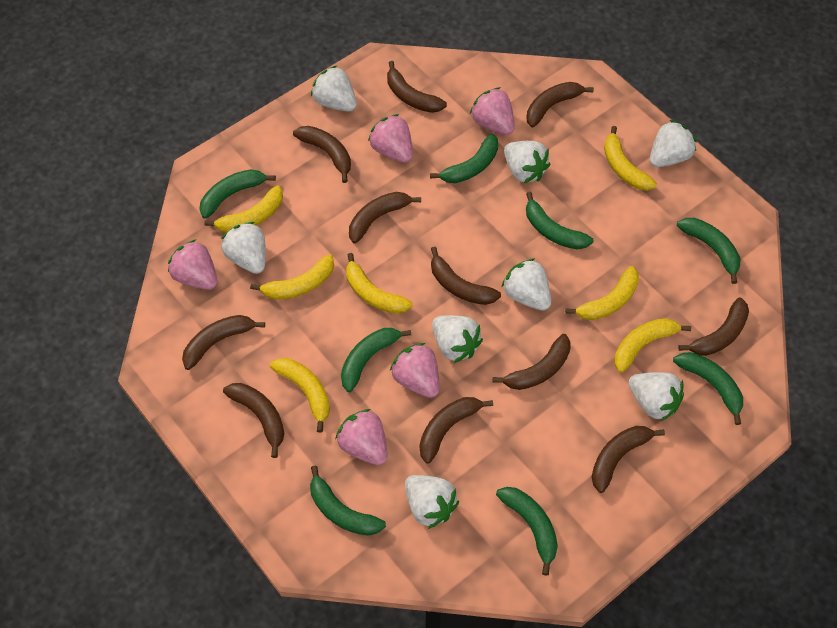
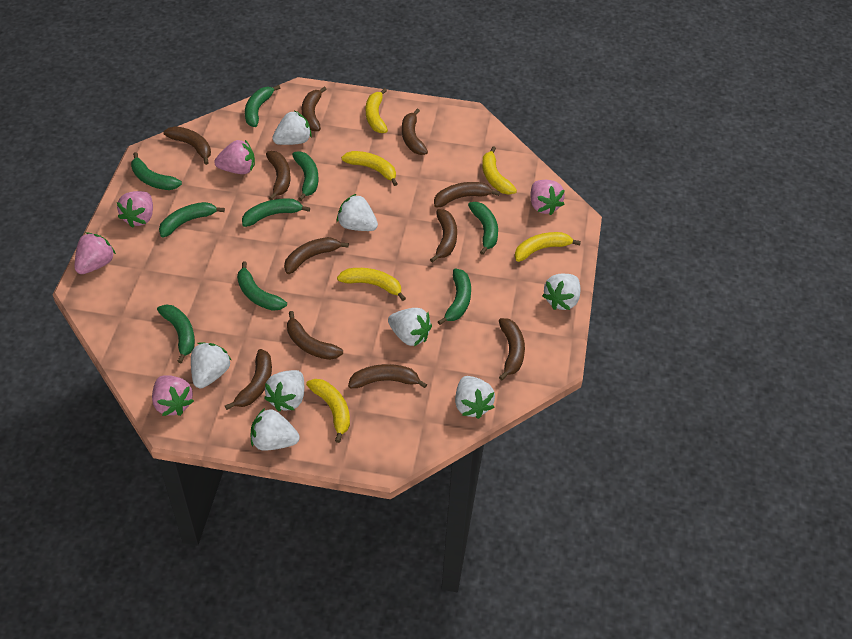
green banana: [199,169,276,219] [310,465,386,536] [341,328,411,392] [430,134,498,183] [496,487,558,576] [526,191,593,250] [673,352,743,425] [677,218,740,284] = 8 -> [131,152,182,190] [157,304,195,363] [159,202,225,238] [237,261,287,311] [242,198,310,227] [245,85,280,127] [292,151,318,201] [438,268,471,325] [468,202,498,255] = 9
yellow banana: [204,185,283,233] [250,254,334,300] [270,358,330,433] [346,253,413,314] [565,266,639,320] [604,126,657,191] [614,318,691,373] = 7 -> [306,379,350,443] [337,268,406,301] [341,151,398,186] [366,88,388,133] [482,146,517,195] [515,232,581,262] = 6

